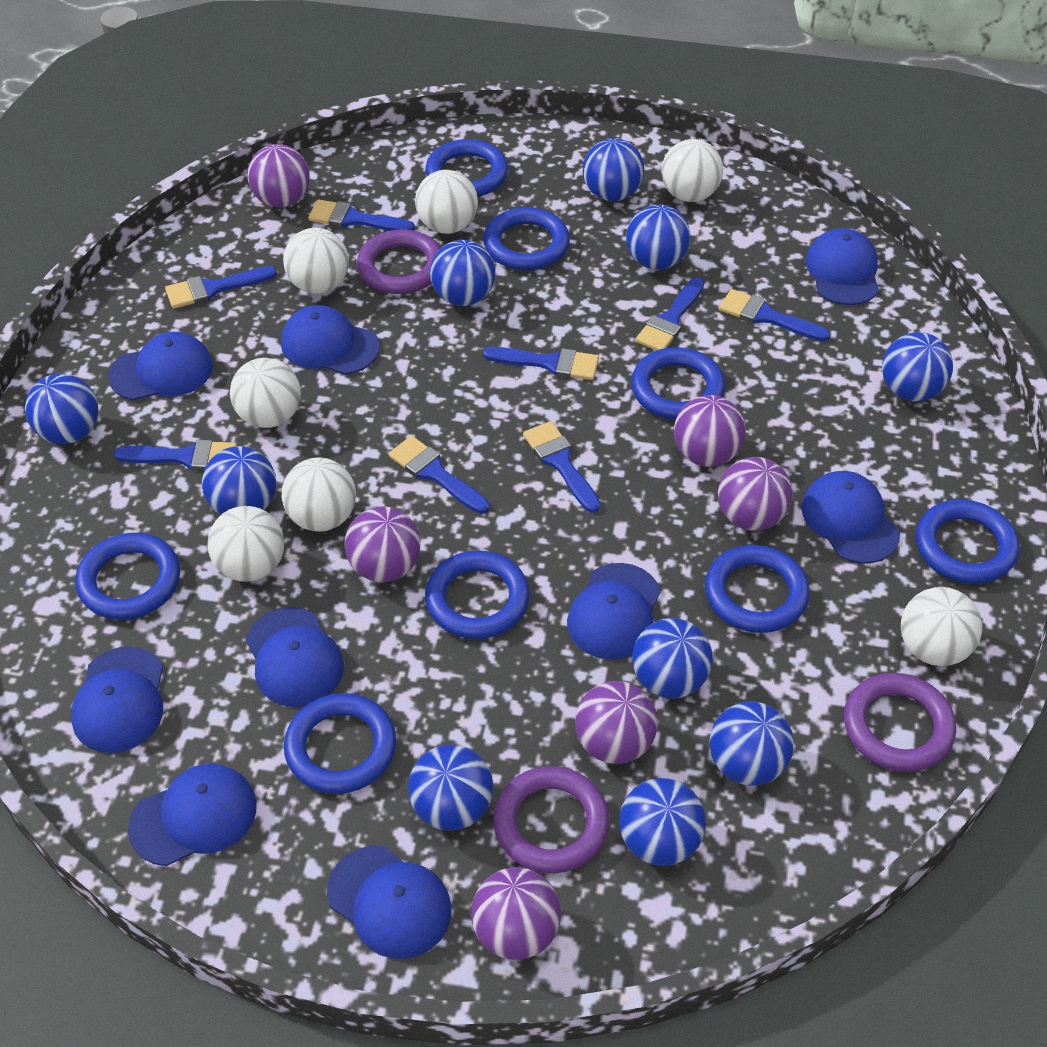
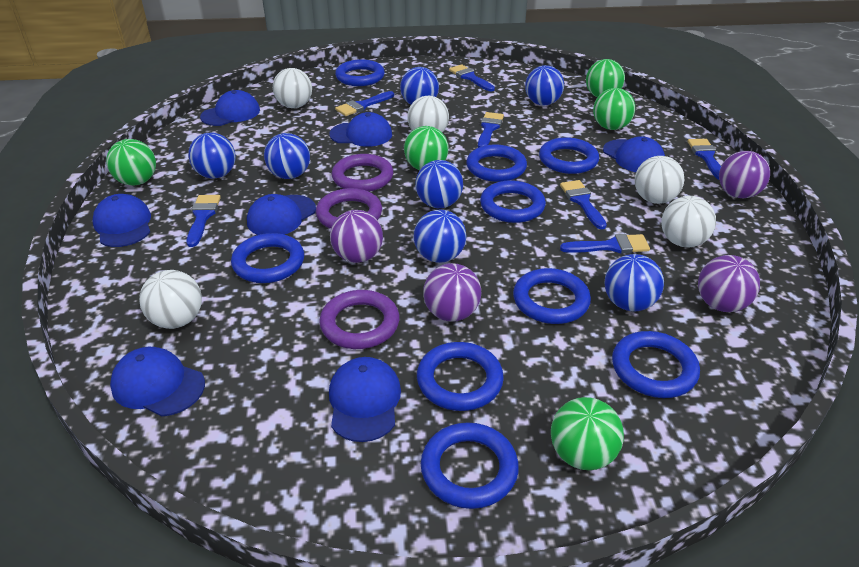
blue ball: [25,374,99,444] [202,446,276,515] [408,744,493,831] [430,240,495,306] [583,138,644,201] [619,778,706,866] [626,205,690,270] [632,618,713,699] [710,701,794,786] [882,332,953,401] = 10 -> [188,133,236,179] [264,133,310,179] [400,67,439,105] [414,210,466,263] [415,160,463,208] [525,65,564,105] [604,254,664,311] = 7
blue brush: [114,440,237,471] [165,266,277,309] [308,199,415,231] [389,436,489,514] [483,347,599,380] [523,421,601,513] [636,277,704,350] [719,289,830,341] = 8 -> [187,195,221,247] [335,91,394,116] [449,64,495,91] [478,112,504,148] [560,180,607,229] [560,234,650,254] [687,139,721,180] = 7
blue cap: [71,646,163,753] [108,332,213,401] [128,763,257,866] [246,607,344,707] [281,305,380,375] [327,846,452,959] [567,563,661,659] [801,471,900,564] [806,228,879,305] = 9 -> [92,194,151,247] [110,347,205,416] [200,90,260,126] [247,194,316,235] [329,112,392,147] [329,357,401,442] [603,136,665,172] = 7
blue ring: [75,533,180,620] [284,693,396,794] [425,139,508,197] [425,550,530,639] [483,207,570,271] [631,347,725,420] [705,545,810,633] [916,500,1019,584] = 8 -> [231,233,304,283] [335,59,385,86] [417,342,504,411] [421,422,519,509] [466,145,527,182] [480,180,546,223] [513,268,591,324] [539,137,599,174] [612,331,700,398] = 9
green ball: none = 0 -> [106,139,156,185] [404,126,448,170] [551,397,624,470] [586,59,625,97] [593,88,635,130] = 5
purple ball: [247,144,310,208] [345,506,421,582] [471,867,561,960] [575,681,658,764] [674,395,746,467] [718,457,792,531] = 6 -> [330,210,383,263] [423,263,481,322] [698,255,760,312] [719,151,770,198] = 4
white ball: [207,506,285,582] [230,358,301,428] [281,458,356,532] [283,228,349,294] [415,170,478,234] [661,139,723,202] [901,587,982,666] = 7 -> [139,270,202,329] [273,68,312,108] [407,96,449,133] [635,156,685,204] [661,196,716,248] = 5

